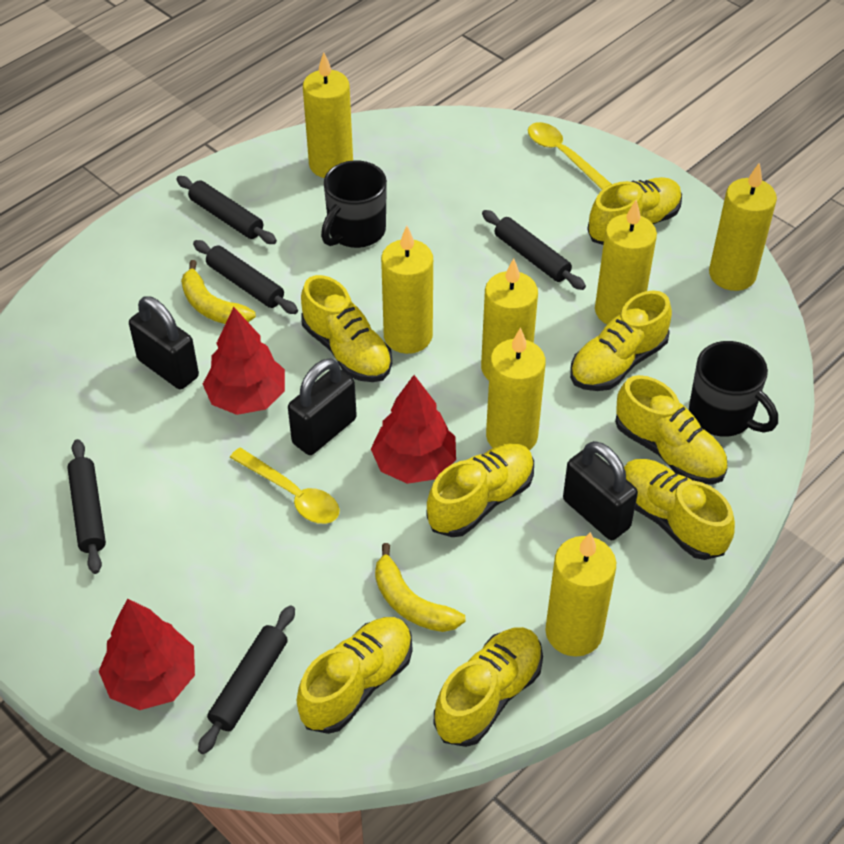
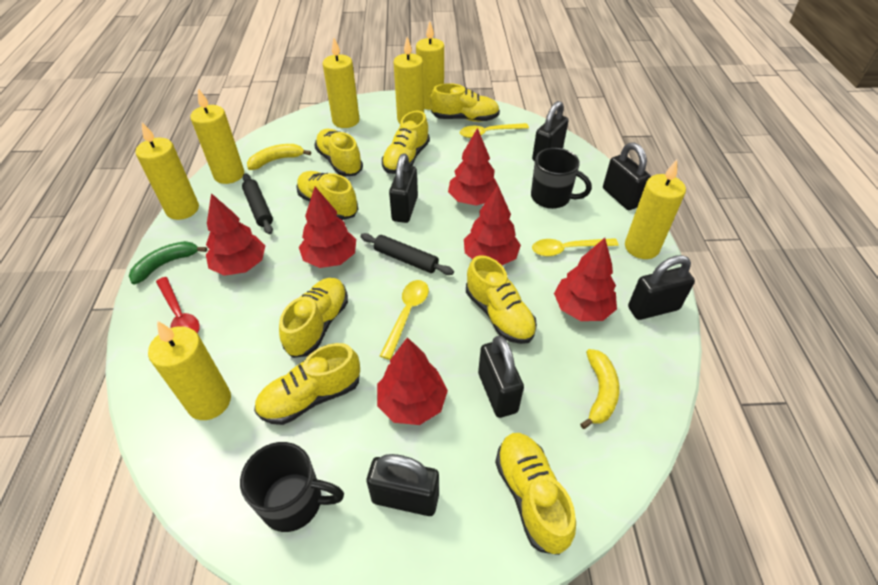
black padlock: [129,296,199,389] [288,358,357,455] [563,441,638,540] = 3 -> [367,454,439,516] [389,153,418,223] [478,336,524,418] [532,101,569,161] [603,142,651,210] [628,255,695,320] = 6
black rolling pin: [67,439,106,574] [176,176,277,244] [193,240,298,314] [198,605,295,754] [482,210,586,290] = 5 -> [242,173,273,235] [360,233,454,275] = 2
green banana: none = 0 -> [129,241,207,284] = 1
red spoon: none = 0 -> [156,277,200,334] = 1
red tree: [99,599,195,710] [203,307,285,415] [371,375,456,484] = 3 -> [206,193,265,276] [299,187,356,268] [377,337,448,425] [448,128,498,206] [464,185,521,265] [554,238,617,321] = 6
yellow spoon: [230,447,340,524] [528,122,612,190] = 2 -> [380,280,429,360] [460,123,529,138] [532,238,619,256] = 3

